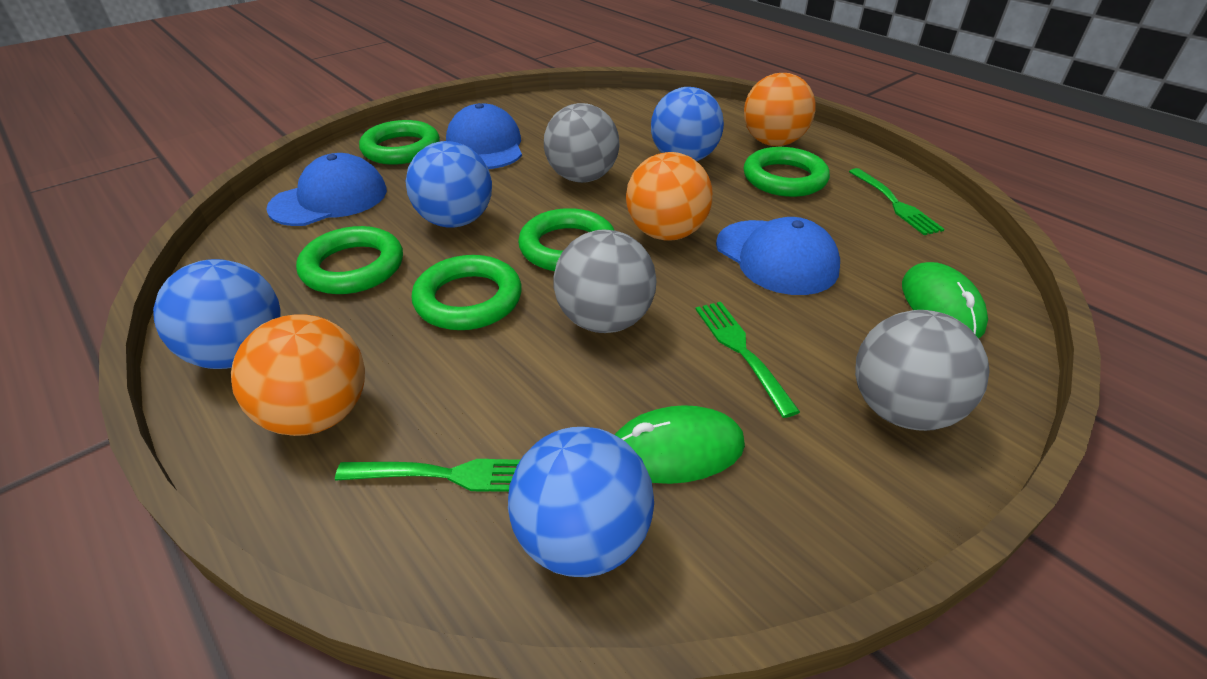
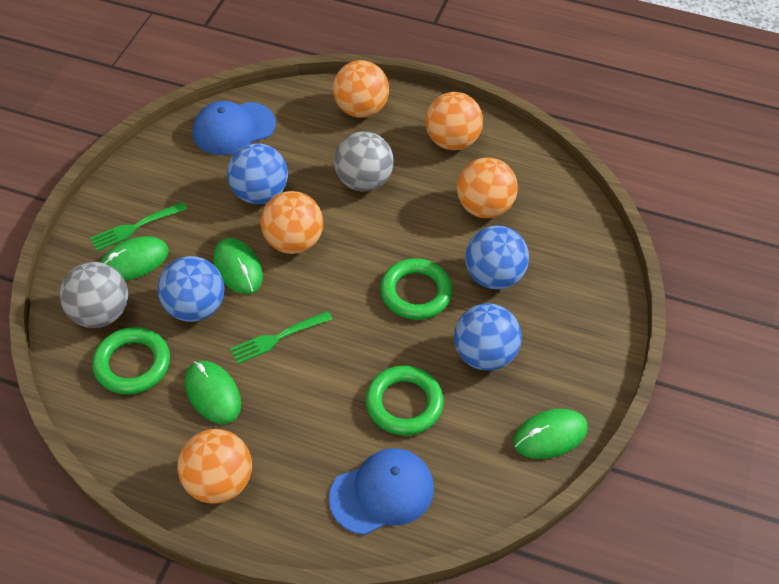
blue cap: [266,153,387,226] [446,103,522,169] [716,217,840,295] = 3 -> [193,101,276,155] [329,448,434,535] = 2
green fork: [335,459,520,492] [695,302,800,418] [849,168,945,235] = 3 -> [90,202,187,251] [230,311,332,364] = 2
green mouse: [615,405,745,484] [902,262,988,338] = 2 -> [100,236,169,281] [185,361,241,424] [213,238,263,294] [513,409,588,459] = 4
green ring: [296,226,403,294] [359,120,440,165] [411,255,522,330] [518,208,615,271] [744,147,830,197] = 5 -> [92,327,170,395] [366,365,444,435] [380,258,453,320] = 3
grey ball: [544,103,620,183] [553,230,657,333] [855,310,990,431] = 3 -> [60,262,128,328] [334,131,394,192] = 2
orange ball: [231,314,365,436] [626,152,713,241] [744,73,816,146] = 3 -> [177,429,252,504] [260,191,323,254] [333,60,389,118] [425,92,483,150] [457,157,518,218] = 5

